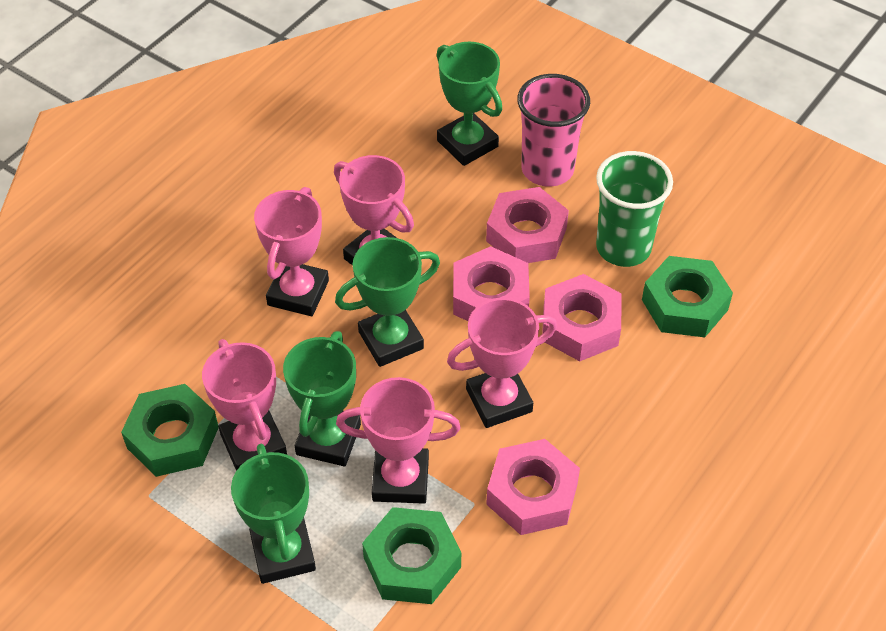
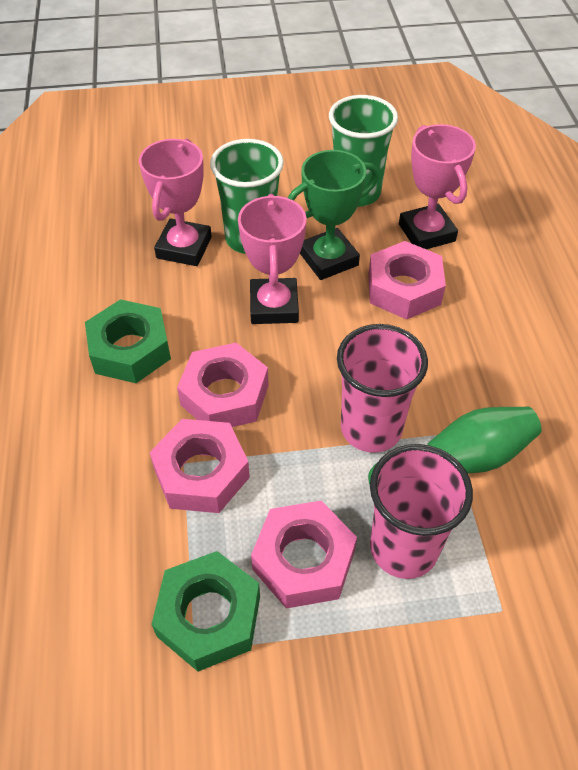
green bowling pin: none = 0 -> [368,407,542,484] = 1
green cup: [596,151,673,267] = 1 -> [210,139,284,254] [329,95,398,207] = 2
green nut: [121,384,219,477] [362,507,461,604] [642,256,733,337] = 3 -> [85,299,171,383] [151,551,260,672] = 2
green trophy: [231,444,316,584] [283,331,361,466] [335,237,440,367] [436,42,502,166] = 4 -> [287,150,379,280] = 1
pink cup: [517,74,590,187] = 1 -> [337,324,428,453] [370,444,473,579] = 2
pink trophy: [202,339,287,471] [254,187,329,316] [334,155,414,266] [336,377,461,504] [447,298,557,428] = 5 -> [139,139,212,266] [238,194,307,324] [399,124,476,249] = 3

